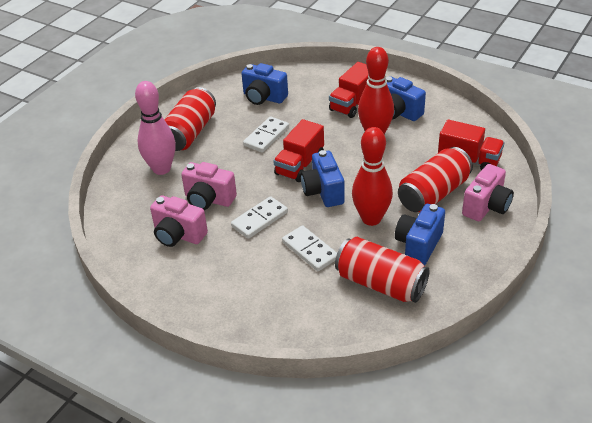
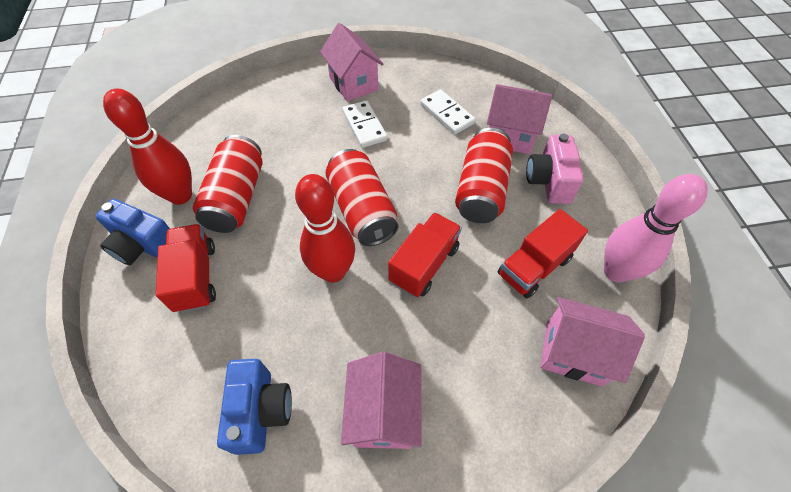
blue camera: [241,63,288,105] [301,150,345,207] [386,76,426,121] [395,204,445,265] = 4 -> [95,199,170,265] [217,359,292,455] = 2
pink camera: [150,195,208,247] [181,162,237,210] [462,164,514,221] = 3 -> [526,133,584,204] = 1
pink house: none = 0 -> [320,23,383,102] [341,352,422,449] [487,84,552,154] [541,297,645,386] = 4
white domino: [231,196,288,239] [243,116,289,153] [282,225,337,271] = 3 -> [342,100,388,148] [420,89,476,134] = 2

